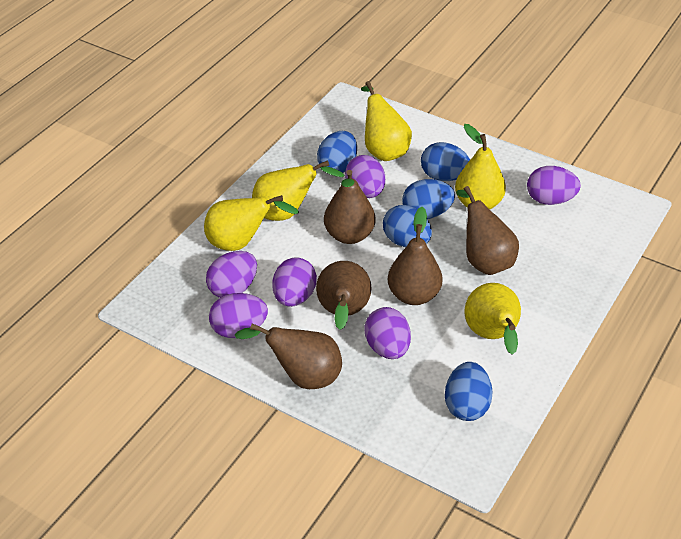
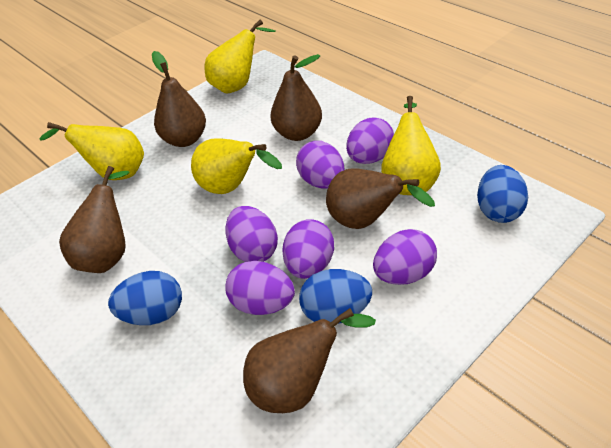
blue egg: [317,131,357,173] [383,205,432,247] [402,179,455,219] [421,142,470,181] [445,362,493,421] = 5 -> [108,271,182,325] [299,269,372,324] [477,165,528,223] = 3
yellow pear: [204,195,299,251] [252,160,344,221] [361,81,412,161] [455,124,506,210] [465,283,521,355] = 5 -> [39,122,144,180] [191,138,282,194] [205,19,276,94] [381,96,441,195] = 4

